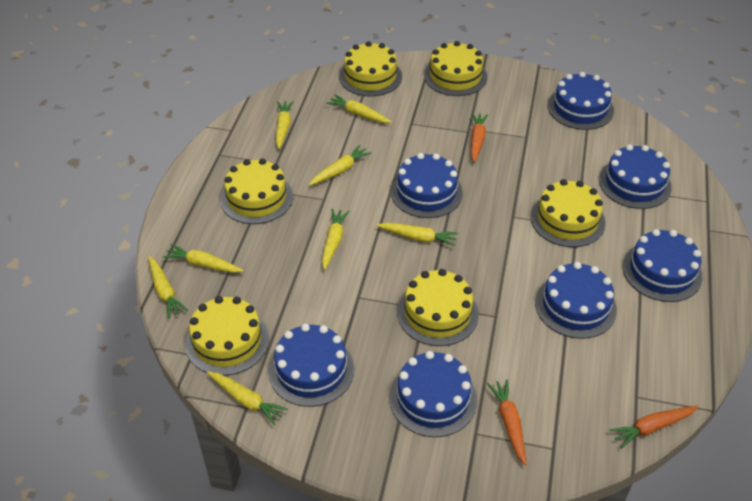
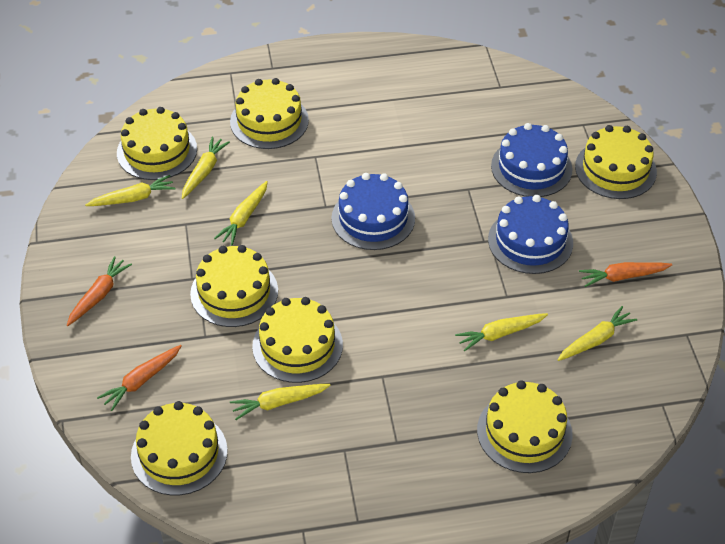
blue cake: [269,324,354,407] [389,351,477,437] [391,153,463,218] [535,262,617,339] [548,72,614,130] [599,144,672,209] [622,229,702,302] = 7 -> [331,173,415,250] [488,195,573,274] [491,123,572,197] = 3
yellow cake: [185,296,269,376] [220,158,293,224] [339,41,402,97] [397,269,479,346] [424,41,487,96] [531,179,606,247] = 6 -> [117,107,197,180] [131,401,228,496] [190,245,278,327] [230,78,309,149] [252,297,343,383] [477,380,573,473] [575,125,657,199] = 7
yellow carrot: [148,256,188,319] [163,244,244,273] [207,372,288,425] [276,101,294,149] [309,145,372,186] [322,209,350,270] [326,94,392,123] [376,223,458,247] = 8 -> [85,175,175,206] [182,137,230,199] [214,181,268,246] [230,384,331,420] [455,313,548,352] [558,306,637,361] = 6

